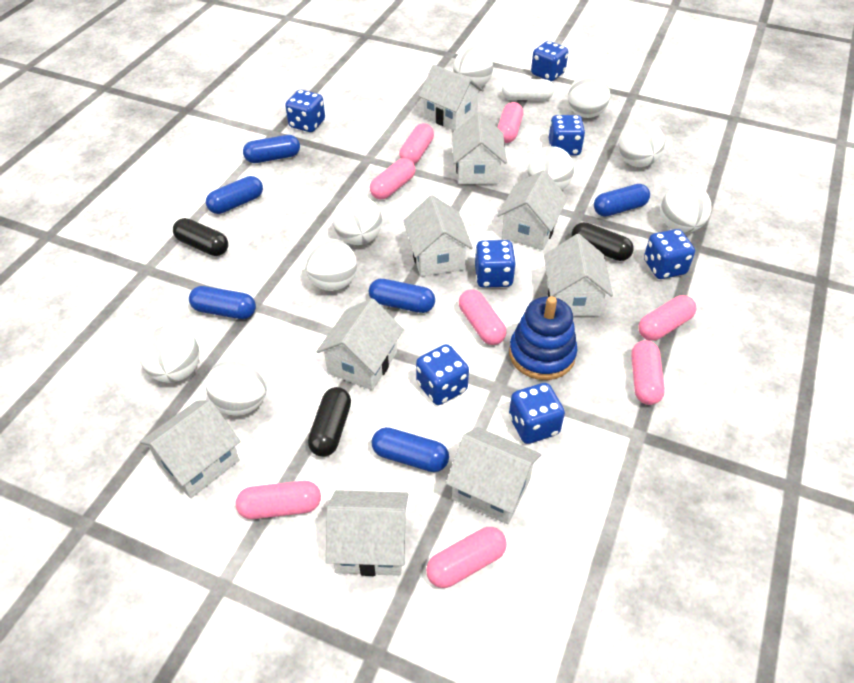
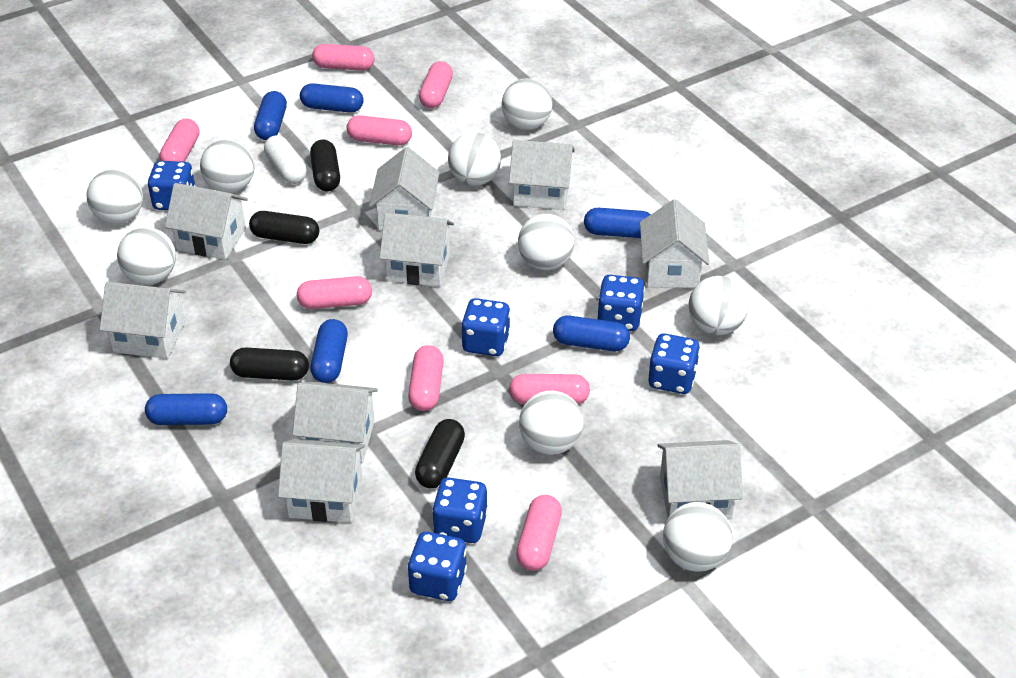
black capsule: [173,218,228,256] [308,387,351,457] [572,222,634,261] = 3 -> [230,347,309,380] [249,211,319,244] [310,140,340,191] [415,419,465,488] = 4
blue dice: [285,90,325,132] [416,344,469,405] [475,240,516,288] [509,383,565,444] [531,41,568,81] [549,115,585,156] [644,229,695,279] = 7 -> [148,161,196,210] [407,532,467,601] [432,477,488,543] [461,298,510,356] [597,275,645,331] [648,333,700,394] = 6
blue stacking toy: [509,296,577,380] = 1 -> none = 0

